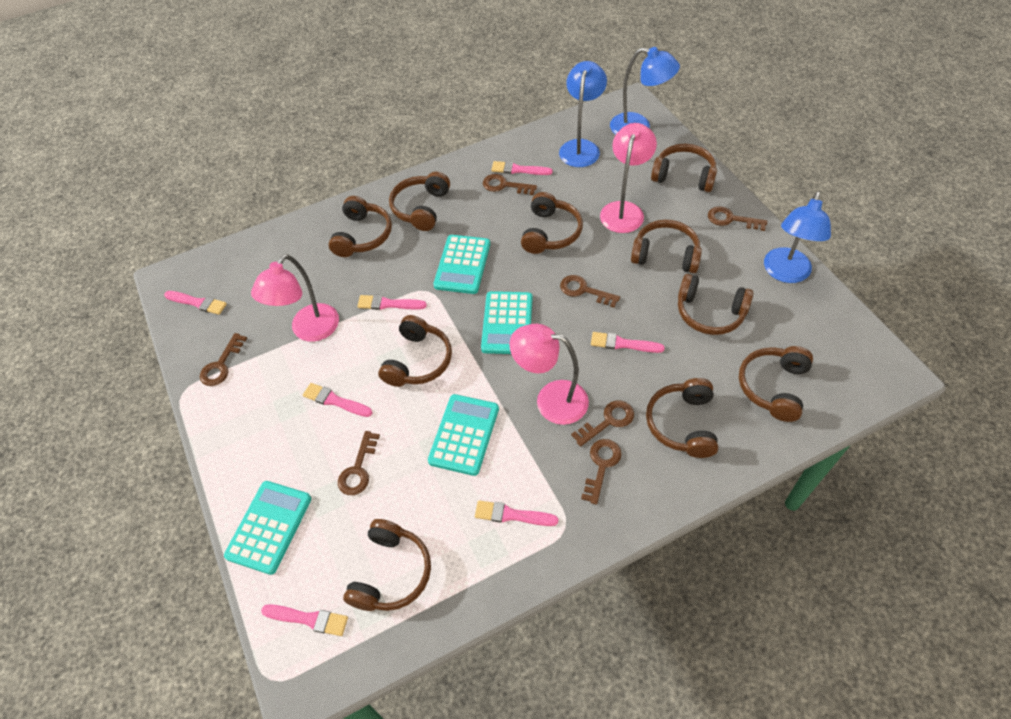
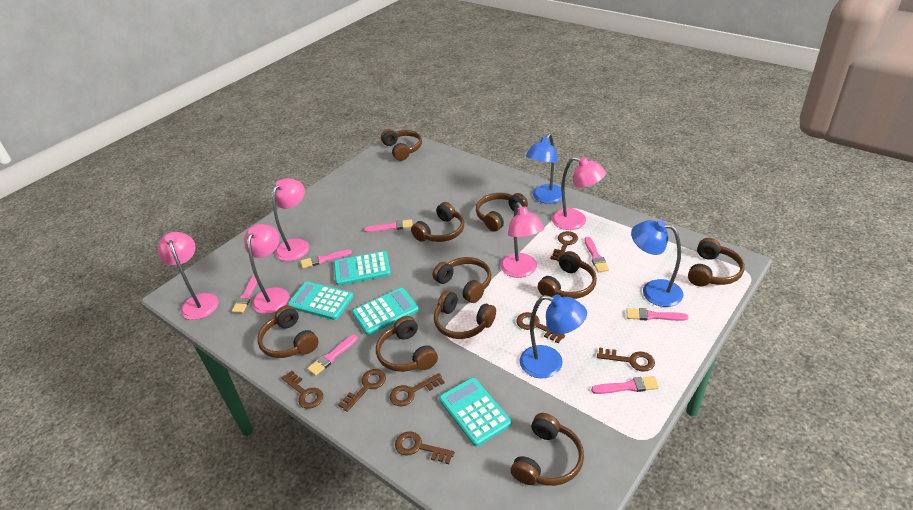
pink lamp: [251,254,339,342] [509,324,589,425] [600,123,657,233] = 3 -> [158,232,218,320] [244,224,289,314] [272,178,309,261] [501,202,545,278] [552,157,606,230] = 5

